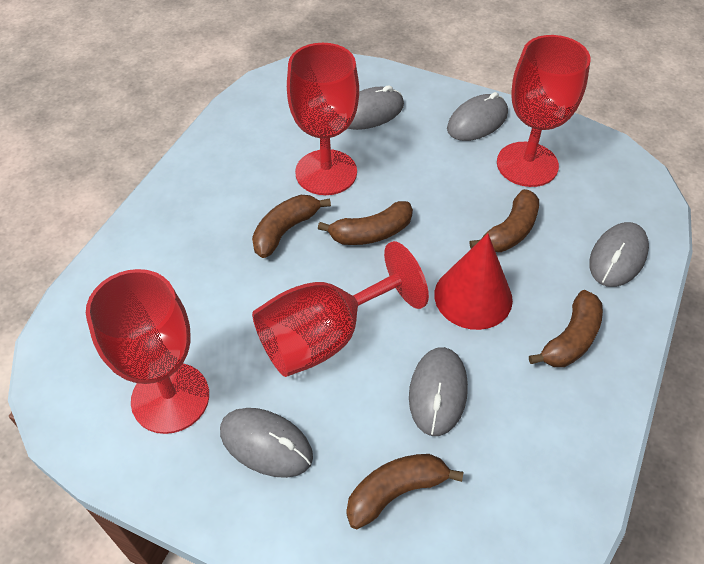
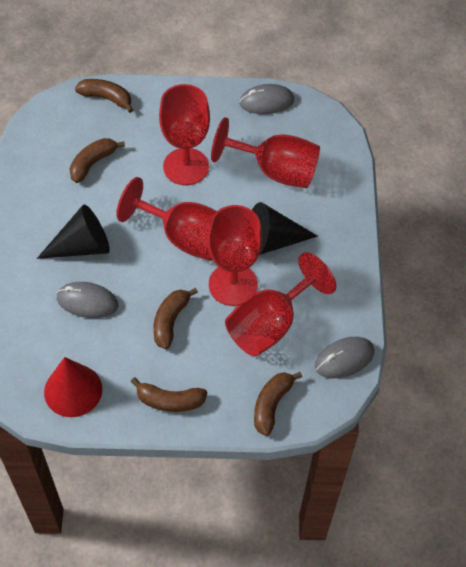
black cone: none = 0 -> [37,205,110,259] [252,202,318,255] = 2
grey mouse: [220,408,313,478] [348,85,404,130] [409,347,468,436] [447,92,508,141] [589,222,649,287] = 5 -> [57,282,118,318] [239,84,294,114] [315,337,374,378] = 3
red goblet: [86,269,209,434] [252,241,429,377] [287,43,359,195] [497,35,590,187] = 4 -> [116,177,217,261] [159,84,210,185] [207,205,262,306] [211,117,320,188] [225,252,336,356] = 5

